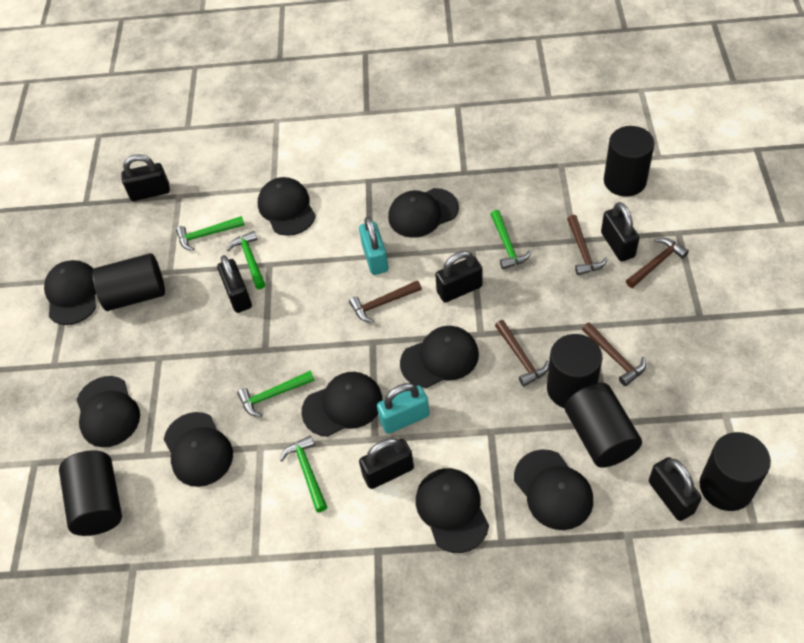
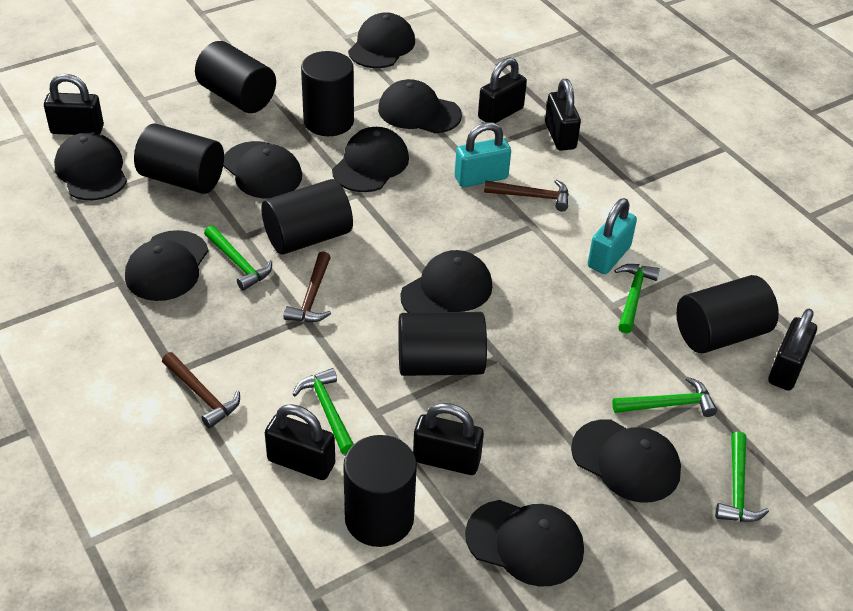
black cylinder: [59,451,122,536] [92,253,165,311] [547,334,602,408] [564,383,642,468] [604,126,655,197] [700,432,771,511] = 6 -> [134,123,224,194] [195,41,276,113] [261,179,353,254] [301,51,354,136] [343,435,417,547] [398,312,487,376] [676,275,779,353] = 7
brown hammer: [349,280,422,323] [495,320,549,386] [567,215,608,275] [582,322,646,386] [626,238,689,288] = 5 -> [162,352,240,429] [284,251,331,322] [484,179,569,211] = 3

